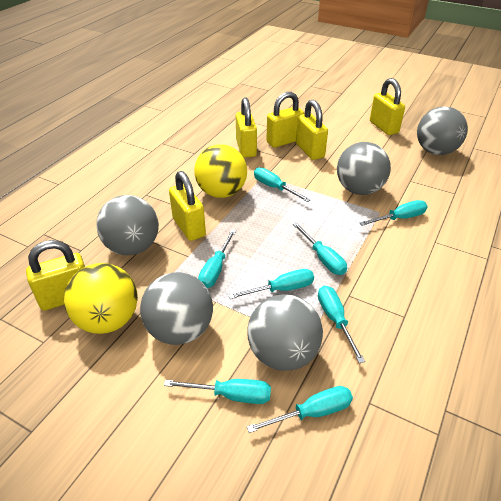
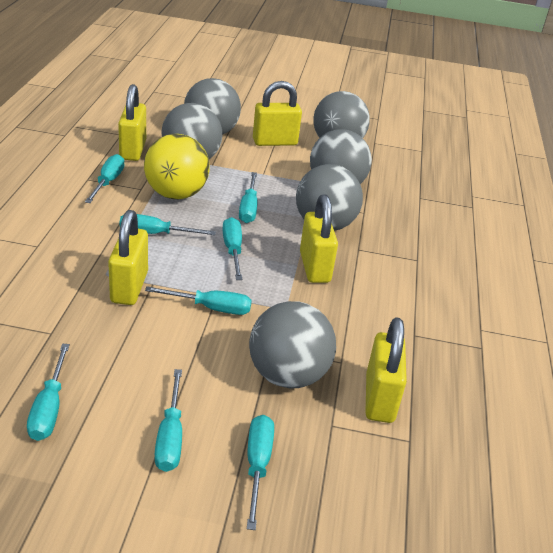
grey ball: [96,195,159,255] [140,272,213,345] [247,294,323,371] [337,142,391,195] [417,106,468,155] = 5 -> [161,103,222,159] [184,78,241,135] [249,301,336,388] [296,164,363,231] [310,129,372,184] [313,91,370,138] = 6
yellow ball: [64,263,138,334] [194,144,247,198] = 2 -> [144,134,210,199] = 1
yellow padlock: [26,240,85,311] [169,171,206,241] [236,97,257,158] [266,92,304,148] [296,100,328,160] [370,78,405,135] = 6 -> [108,210,148,305] [118,84,146,161] [253,81,302,146] [300,195,338,283] [365,317,407,423] = 5

